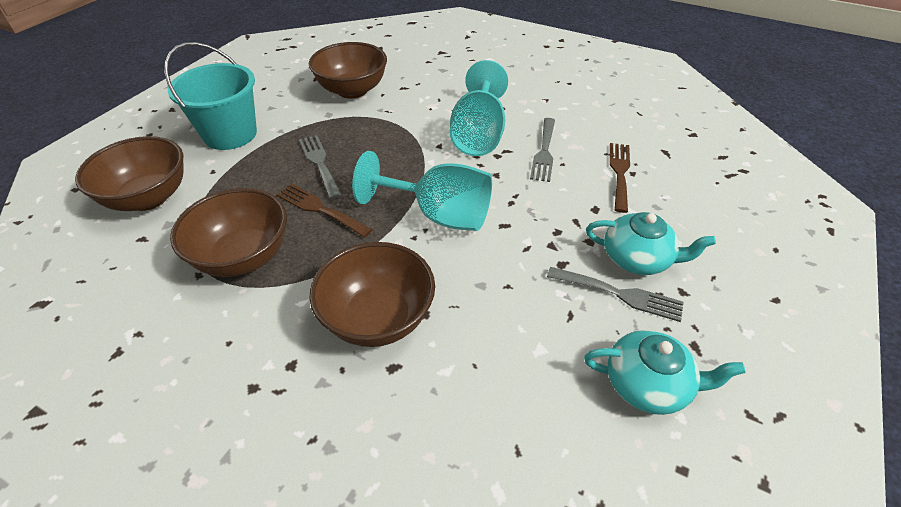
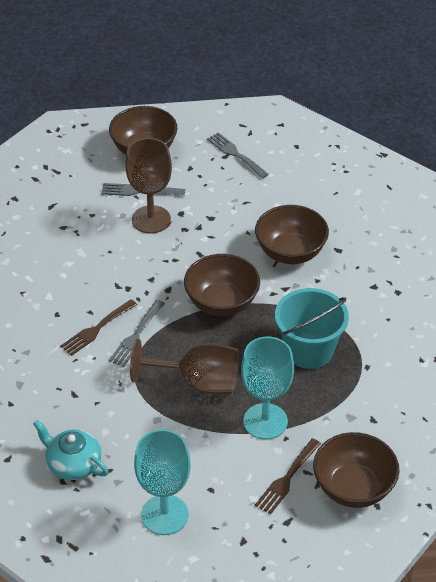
brown goblet: none = 0 -> [125,138,172,234] [130,339,239,394] = 2
turquoise teapot: [584,330,746,415] [586,212,716,275] = 2 -> [33,420,108,480] = 1

